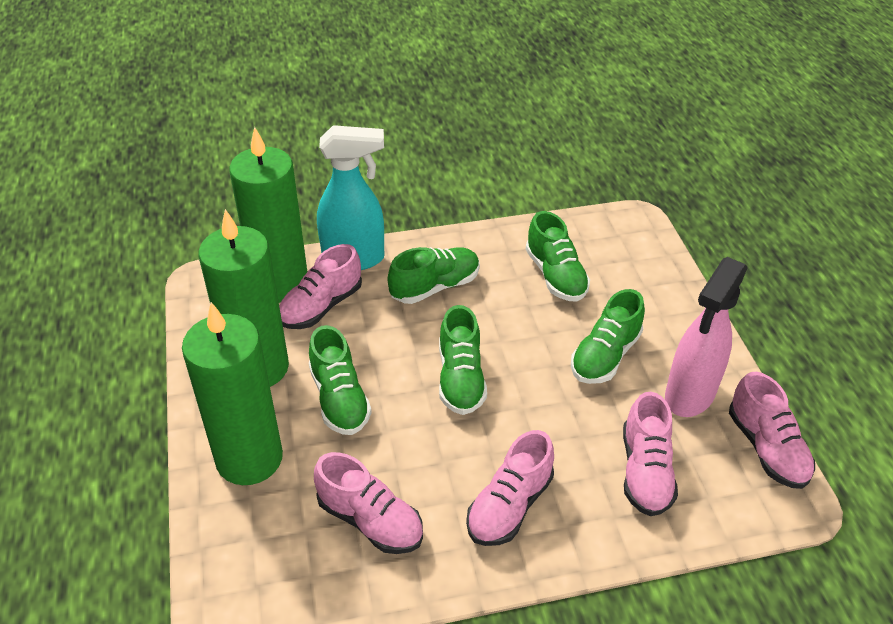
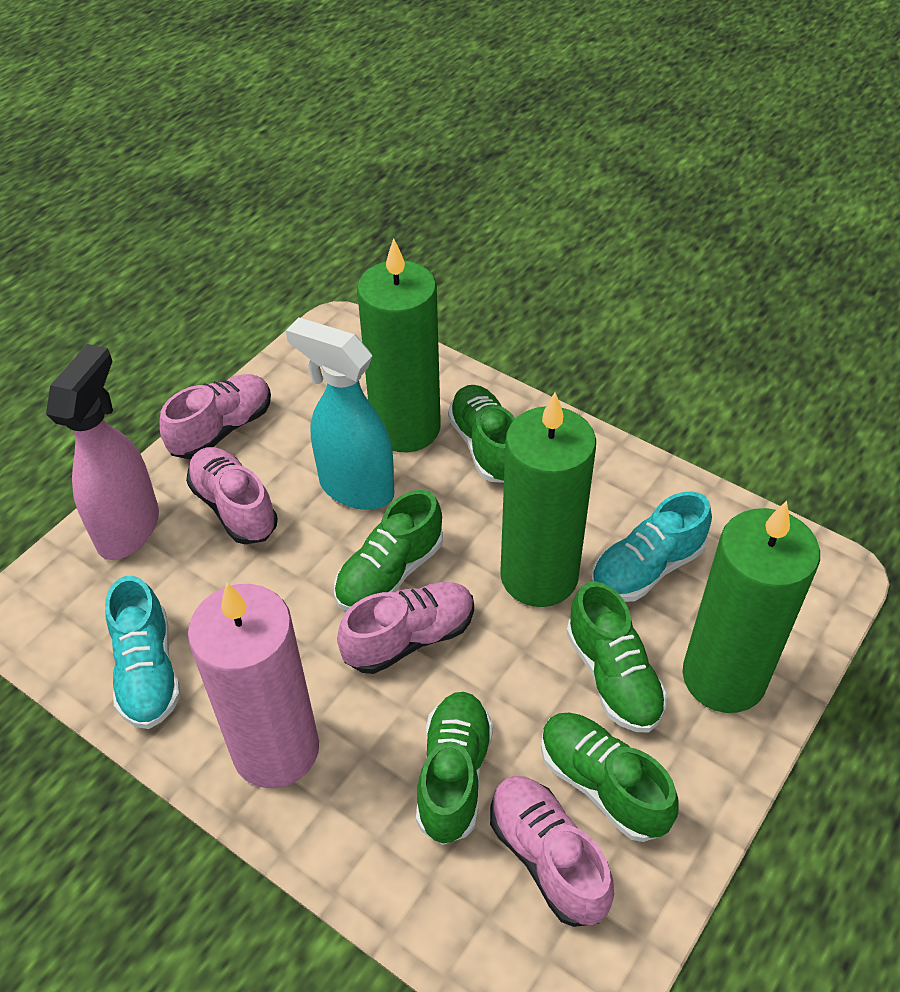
pink candle: none = 0 -> [188,582,319,788] = 1
pink shoe: [279,244,362,329] [314,452,423,554] [466,430,554,546] [623,392,678,516] [729,372,815,489] = 5 -> [160,374,271,459] [186,447,278,544] [337,582,474,674] [490,776,614,927] = 4
turquoise shoe: none = 0 -> [105,576,181,729] [591,492,712,602] = 2

